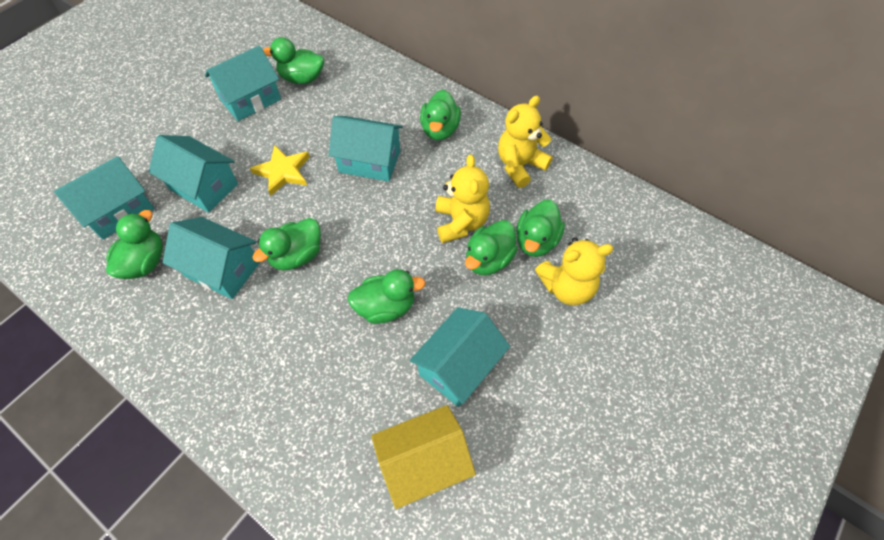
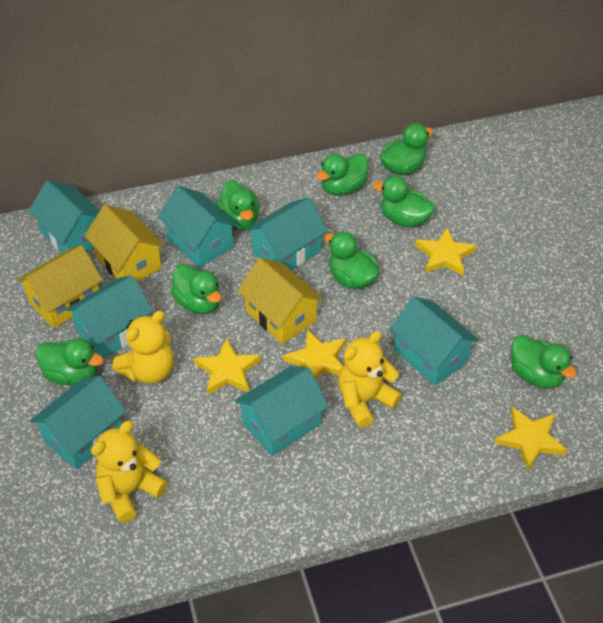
green duck: [106,210,163,279] [252,218,321,271] [263,37,324,84] [348,269,426,324] [420,90,461,140] [465,220,518,275] [516,200,565,257] = 7 -> [35,338,104,386] [171,264,221,314] [216,180,260,230] [316,153,368,196] [324,231,379,289] [373,176,435,227] [380,123,433,175] [511,335,577,389] = 8
turquoise house: [54,156,155,240] [149,135,238,213] [163,217,260,299] [205,45,281,121] [329,116,403,182] [410,307,510,407] = 6 -> [28,180,100,253] [30,376,126,470] [65,275,153,359] [158,186,238,268] [234,366,329,456] [245,197,328,270] [389,297,479,386] = 7
yellow house: [371,405,476,509] = 1 -> [17,245,103,328] [84,205,165,282] [238,258,324,344] = 3
yellow star: [250,145,310,196] = 1 -> [194,338,261,395] [283,329,346,379] [415,228,477,276] [495,407,567,471] = 4

